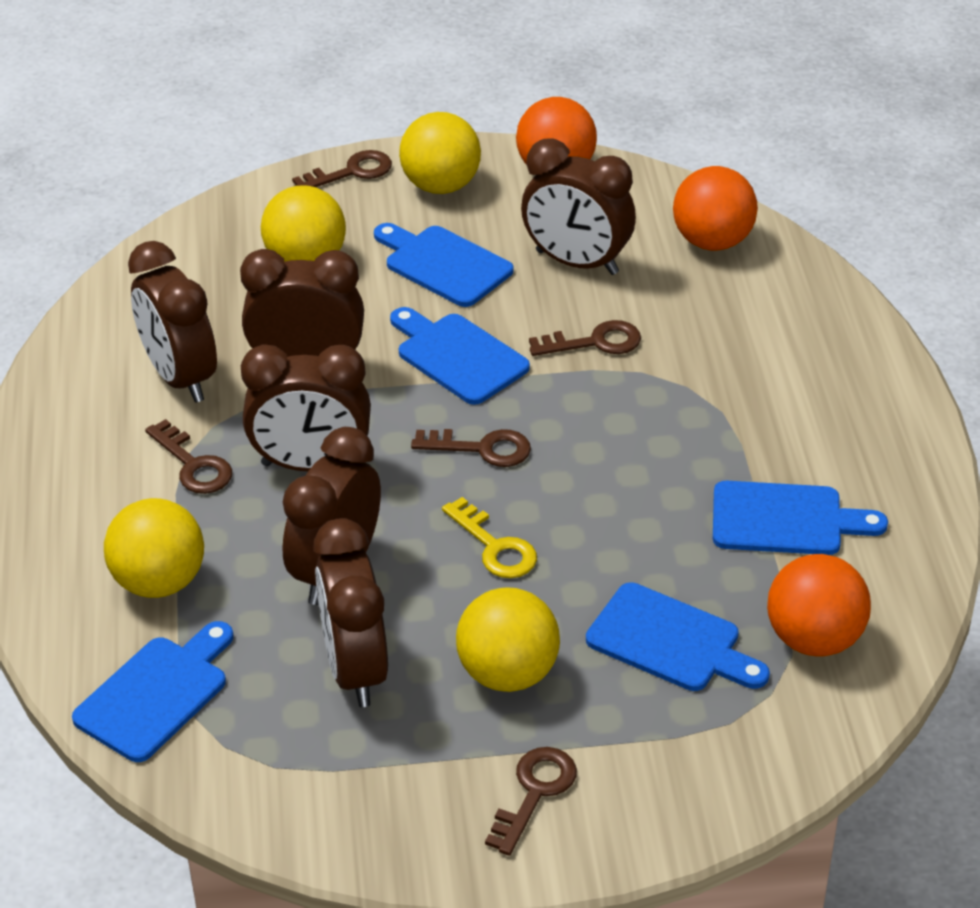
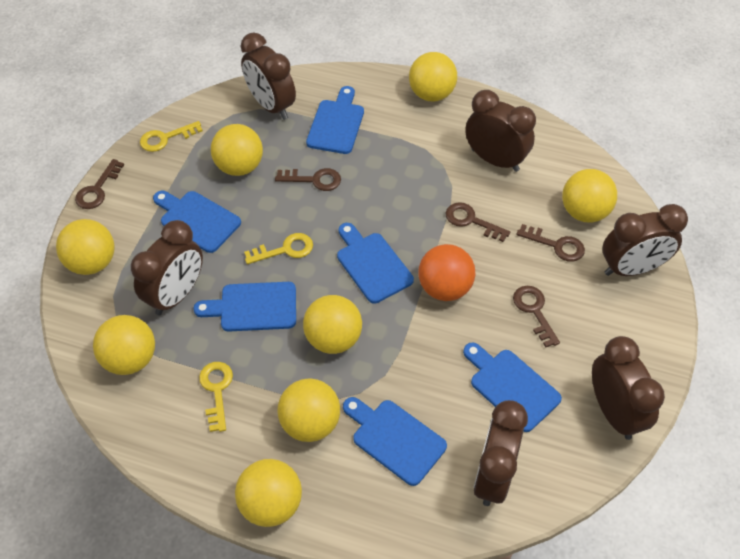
blue cutting board: [72,621,234,762] [374,223,514,307] [390,307,530,405] [586,582,770,691] [713,481,888,555] = 5 -> [153,191,241,253] [193,282,296,332] [306,86,364,154] [337,223,414,304] [343,397,447,486] [463,342,562,432] = 6
orange ball: [516,97,597,165] [673,166,758,251] [767,554,871,657] = 3 -> [419,244,475,301] = 1
yellow ball: [104,498,204,598] [261,186,346,262] [399,112,481,194] [456,587,560,692] = 4 -> [56,219,115,275] [93,315,155,375] [211,124,263,176] [235,459,302,527] [277,379,340,442] [303,295,362,354] [409,52,457,101] [562,169,617,222] = 8
yellow key: [442,497,537,578] = 1 -> [140,121,203,152] [199,362,233,432] [244,233,313,264] = 3

